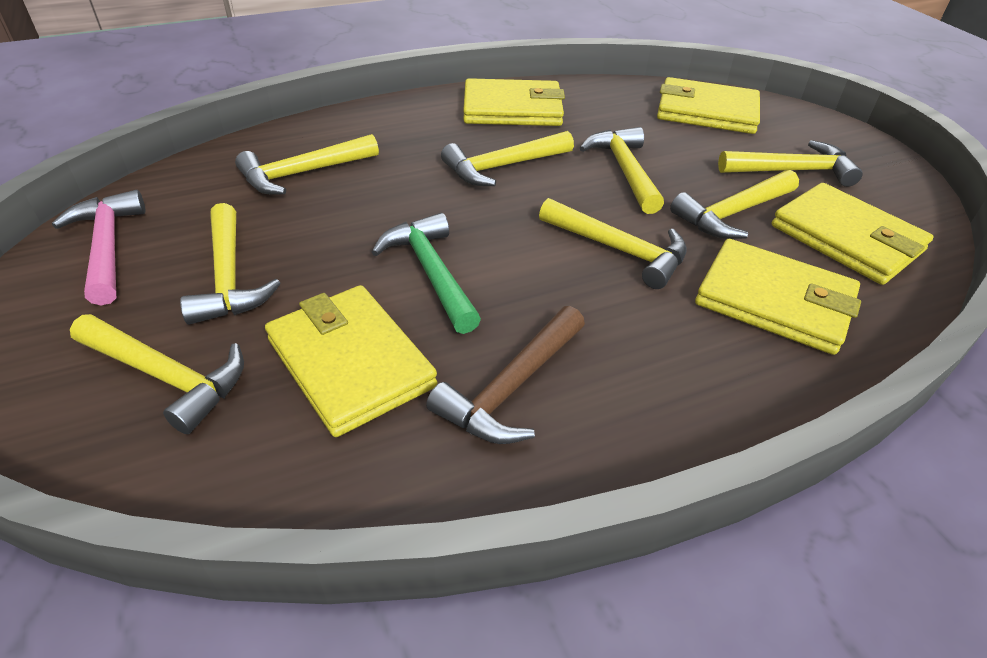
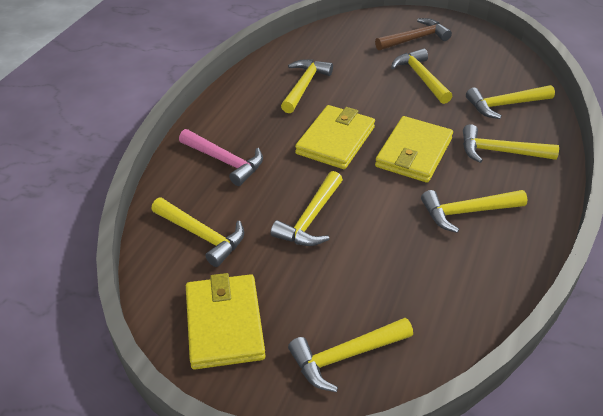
green hammer: [372,213,481,334] = 1 -> none = 0
yellow wallet: [265,285,437,437] [463,78,565,126] [657,77,760,134] [695,239,861,355] [772,183,933,285] = 5 -> [186,273,265,370] [295,105,375,169] [375,116,453,183] = 3

